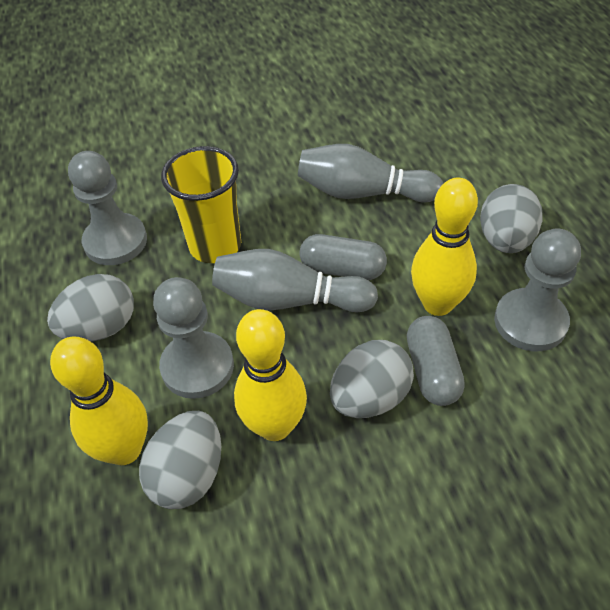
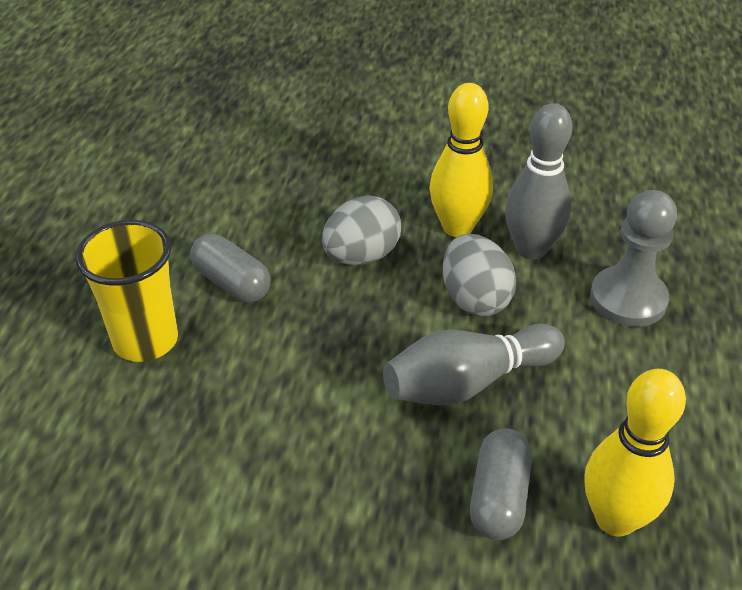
grey egg: [47,274,134,342] [139,411,221,509] [330,340,414,418] [480,184,543,253] = 4 -> [322,195,401,265] [443,234,516,316] = 2
grey pawn: [68,151,147,265] [153,277,234,399] [494,228,581,351] = 3 -> [590,190,677,327] = 1
yellow bowling pin: [50,337,148,465] [234,309,307,441] [411,178,478,316] = 3 -> [429,83,493,237] [584,369,686,537] = 2

